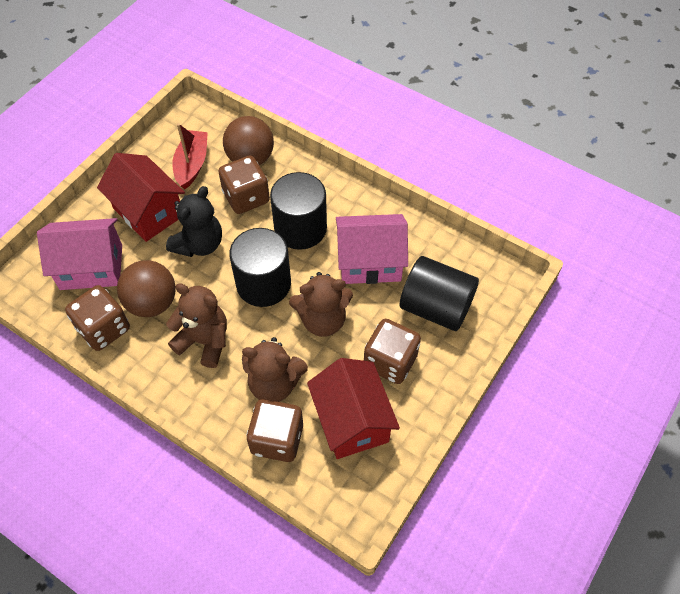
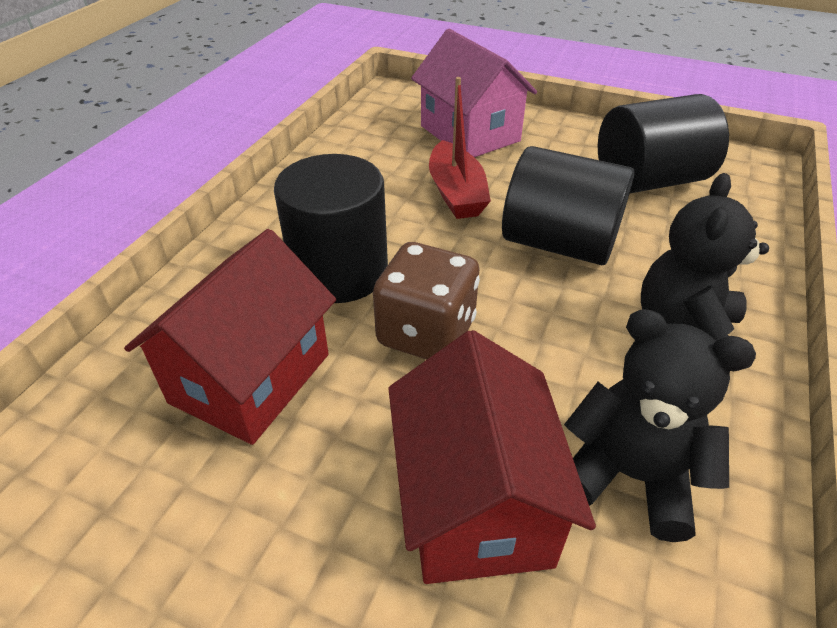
black teddy bear: [166,186,222,257] = 1 -> [564,309,756,542] [641,173,769,341] = 2
brown ball: [117,260,175,317] [223,116,274,165] = 2 -> none = 0
brown dice: [65,285,130,351] [218,156,270,214] [247,399,303,462] [364,319,421,384] = 4 -> [373,242,480,360] = 1
brown teddy bear: [166,283,227,368] [242,337,308,402] [289,272,353,337] = 3 -> none = 0
pink house: [37,218,122,290] [336,214,408,284] = 2 -> [411,29,537,157] = 1

